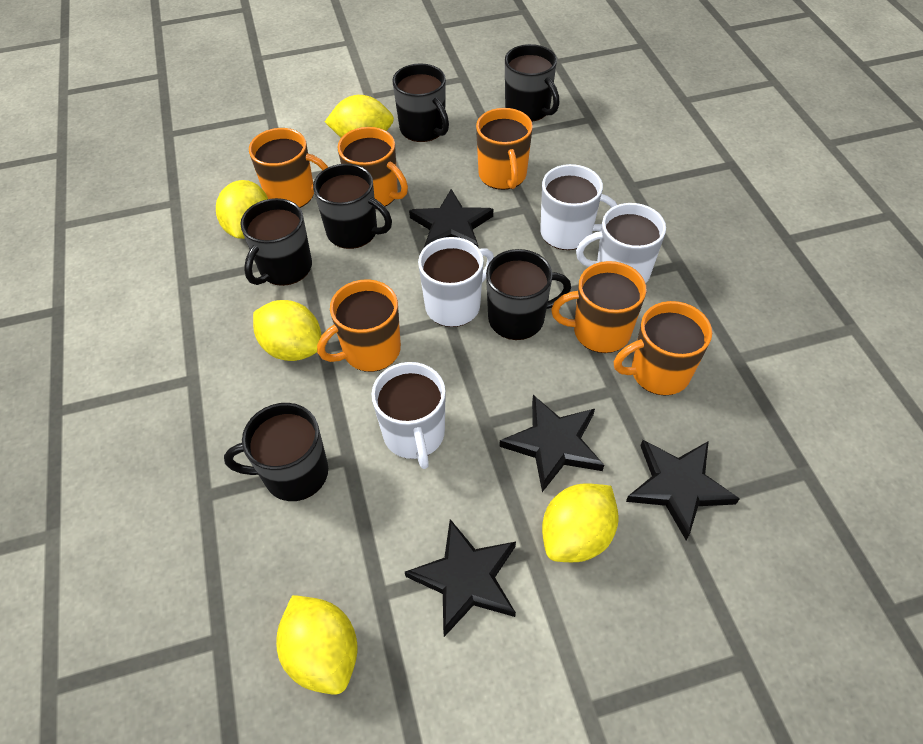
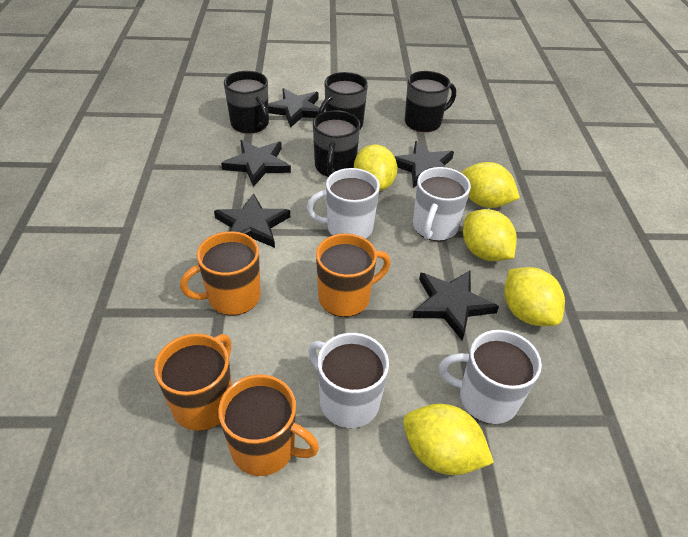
black mug: [224,403,328,501] [240,198,312,286] [313,164,392,249] [392,63,449,142] [486,249,571,340] [505,44,560,122] = 6 -> [224,71,269,134] [313,110,360,177] [318,72,368,129] [405,71,456,132] = 4
black star: [405,519,516,637] [409,189,493,248] [499,395,604,492] [626,440,740,540] = 4 -> [214,193,290,248] [221,140,291,187] [268,88,320,128] [394,141,454,188] [412,271,499,340] = 5
orange mug: [249,128,328,208] [317,279,401,372] [338,127,408,209] [476,108,533,190] [551,261,646,353] [614,301,712,396] = 6 -> [154,334,232,431] [180,231,261,316] [218,374,319,476] [316,233,391,317] = 4

